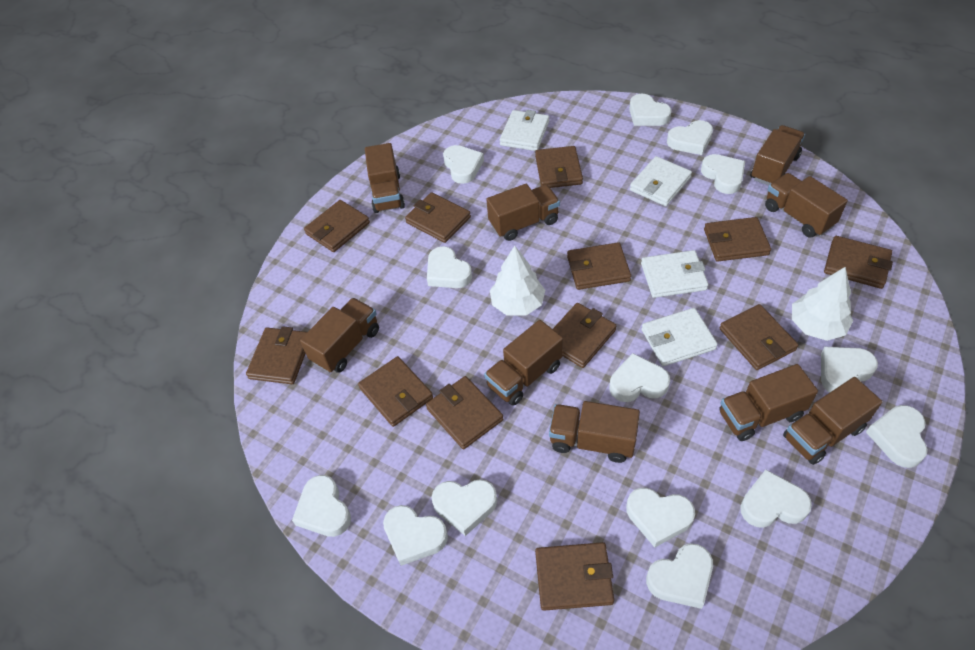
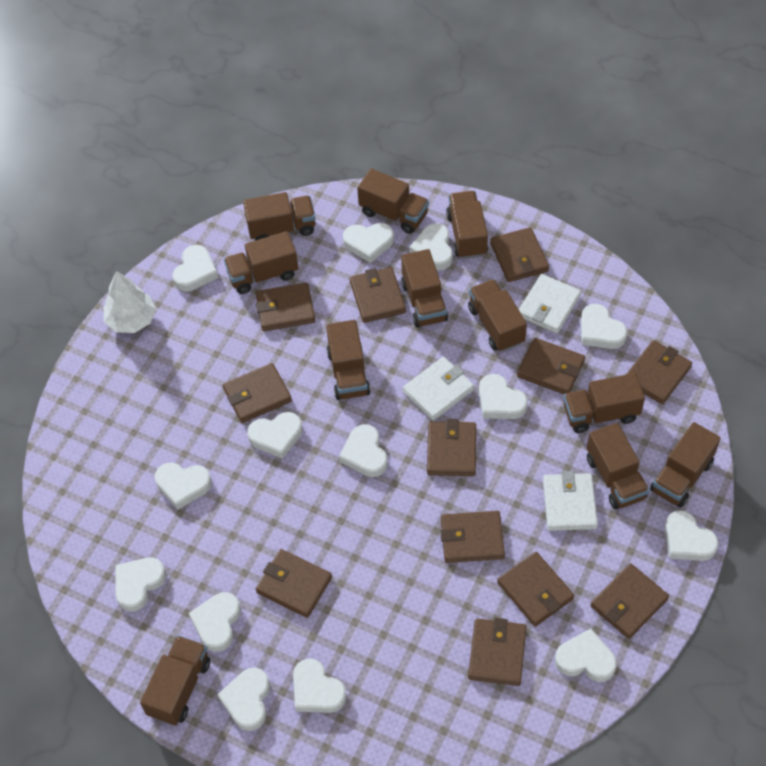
brown truck: [300,298,379,373] [365,143,405,213] [484,320,563,406] [486,184,560,241] [549,401,640,463] [719,364,818,441] [751,125,805,186] [765,173,848,238] [783,377,882,465] = 9 -> [140,635,211,725] [224,231,298,294] [243,192,316,240] [326,320,371,400] [357,169,429,234] [401,249,448,328] [446,191,488,259] [468,279,527,352] [564,373,645,433] [587,423,649,509] [650,422,721,508] = 11
white tree: [490,246,545,315] [792,267,853,341] = 2 -> [104,271,156,333] = 1
white wallet: [500,110,549,151] [630,156,692,206] [641,250,708,298] [641,308,718,366] = 4 -> [403,357,474,421] [519,274,581,334] [543,471,598,531] = 3

